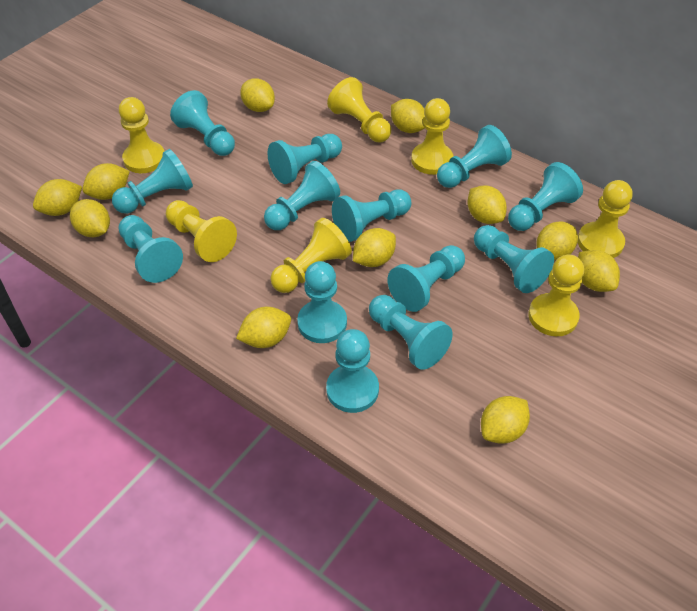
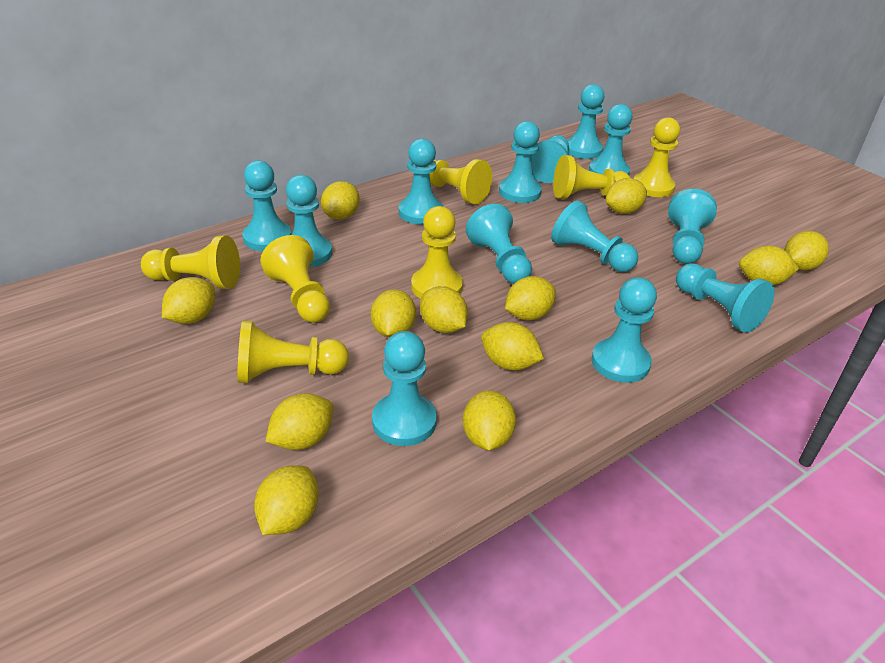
yellow lemon: [33,179,82,216] [70,199,110,237] [83,163,130,200] [236,307,291,348] [240,78,275,112] [353,228,396,267] [391,99,425,133] [467,186,507,224] [481,396,530,444] [536,221,578,260] [578,250,620,292] = 11 -> [162,277,215,324] [254,465,319,535] [265,393,333,450] [321,181,360,219] [371,289,416,338] [420,286,468,333] [463,391,516,450] [481,322,544,370] [505,276,556,320] [606,178,647,214] [739,245,799,285] [784,231,829,270] = 12

